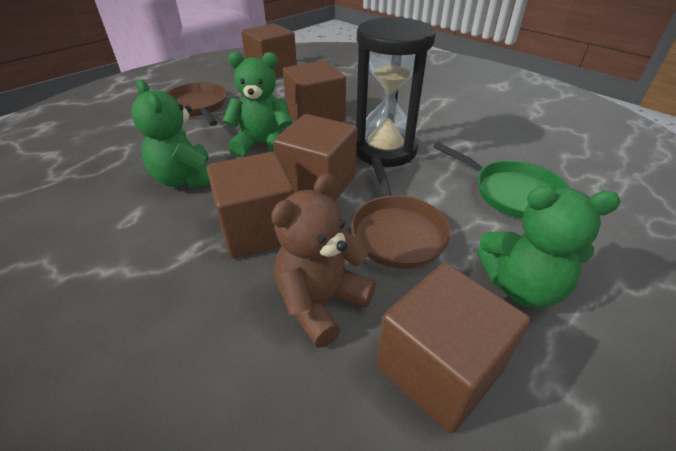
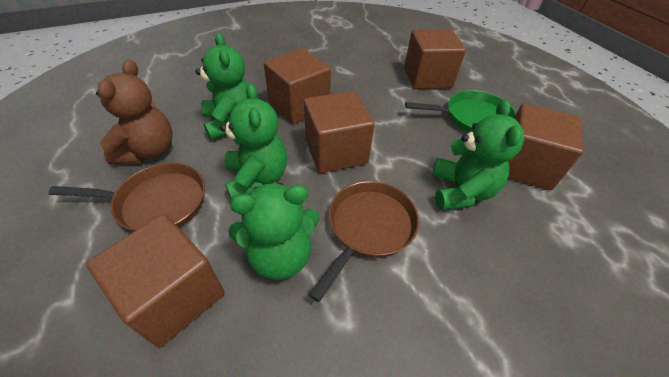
black hourglass: [356,17,436,167] = 1 -> none = 0
green teddy bear: [131,79,210,189] [223,52,292,157] [477,186,621,308] = 3 -> [195,33,248,140] [220,84,287,200] [228,183,320,280] [432,100,524,210] = 4

